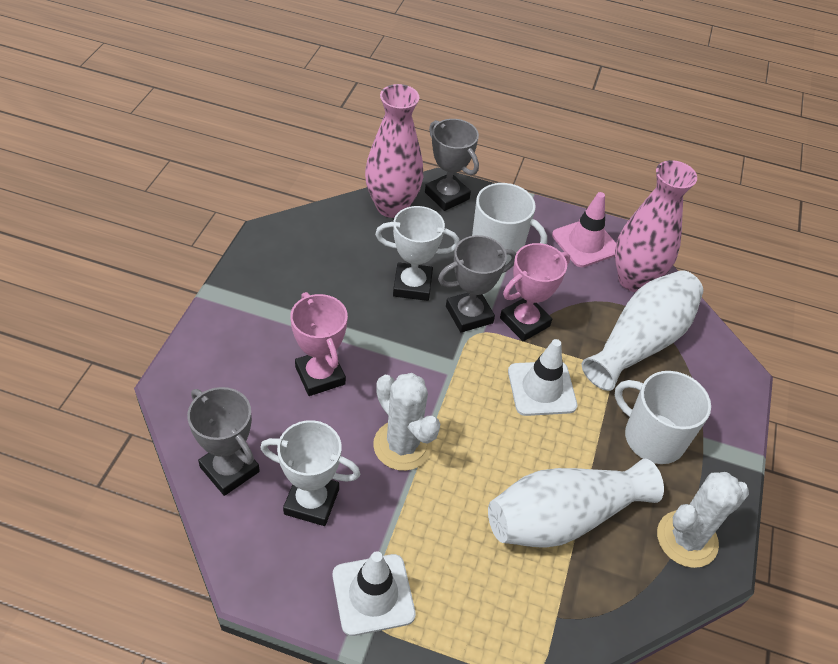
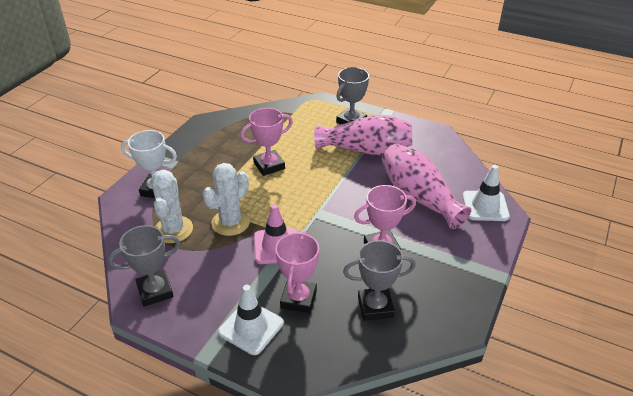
pink trophy: [290,292,348,396] [500,243,570,341] = 2 -> [240,108,293,176] [275,231,319,313] [354,185,416,250] = 3
white mug: [472,183,547,264] [615,371,711,464] = 2 -> none = 0
white trophy: [260,420,360,526] [375,206,460,301] = 2 -> [121,130,177,198] = 1
white vase: [488,459,664,548] [582,270,703,391] = 2 -> none = 0

